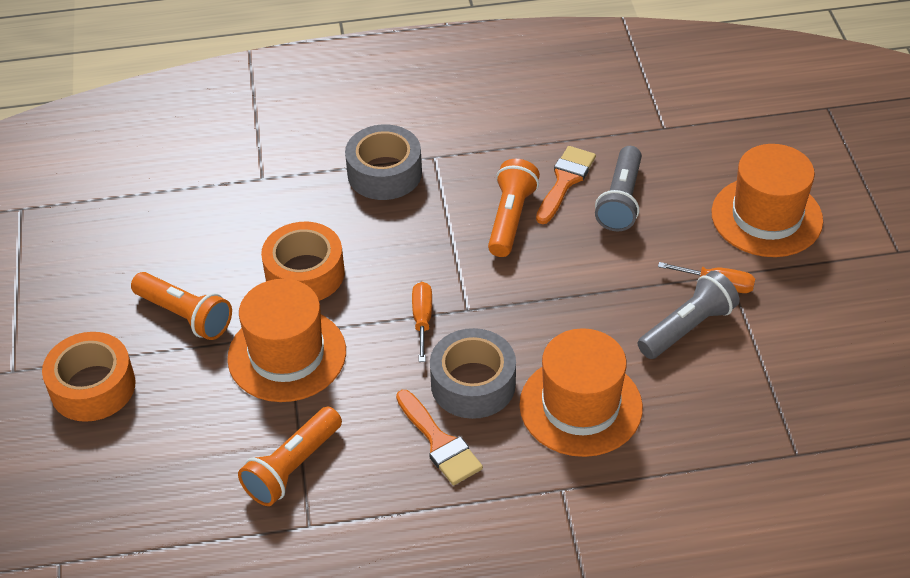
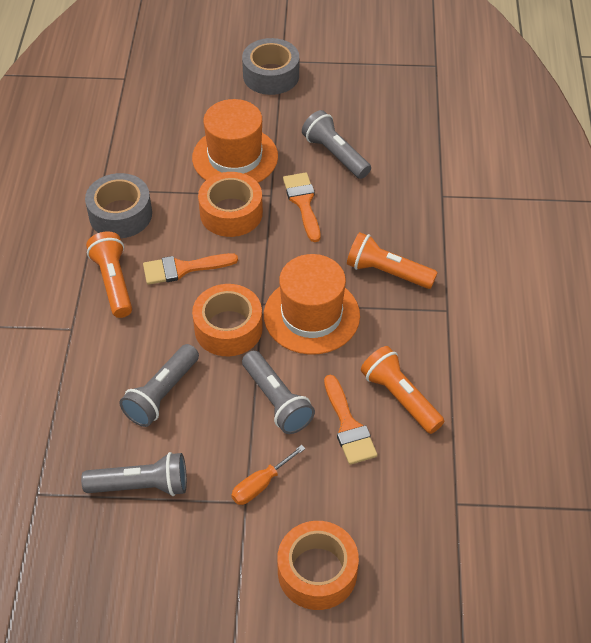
grey flashlight: [595,146,642,231] [638,271,739,359] = 2 -> [81,452,187,496] [119,344,199,427] [242,350,315,434] [302,110,371,179] = 4
orange brush: [396,390,483,485] [536,146,596,224] = 2 -> [143,253,238,285] [283,173,320,242] [324,375,377,465] = 3
orange hat: [227,279,346,402] [519,328,643,457] [711,144,823,257] = 3 -> [192,99,278,183] [264,254,360,355] = 2
orange screwdriver: [412,282,432,362] [658,262,755,293] = 2 -> [231,445,305,505] = 1
orange tape: [42,332,136,422] [261,222,345,301] = 2 -> [192,284,263,356] [198,172,263,237] [277,521,359,610] = 3

